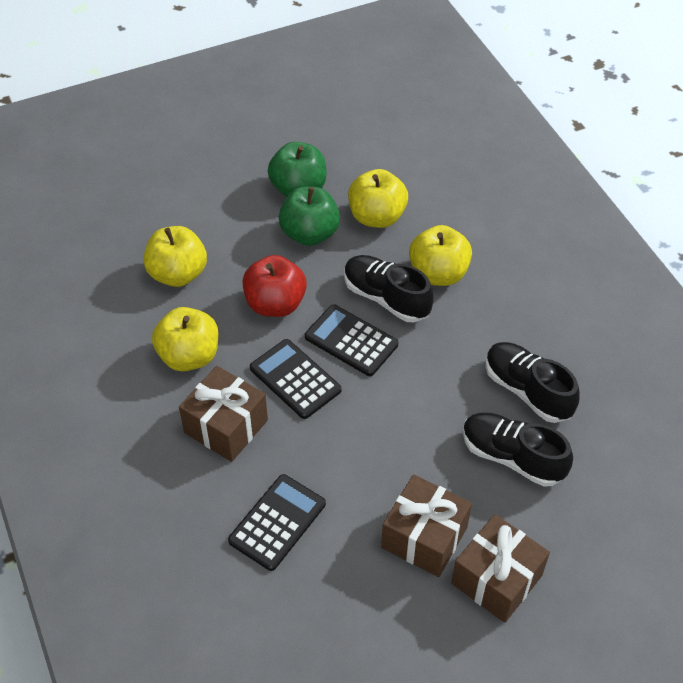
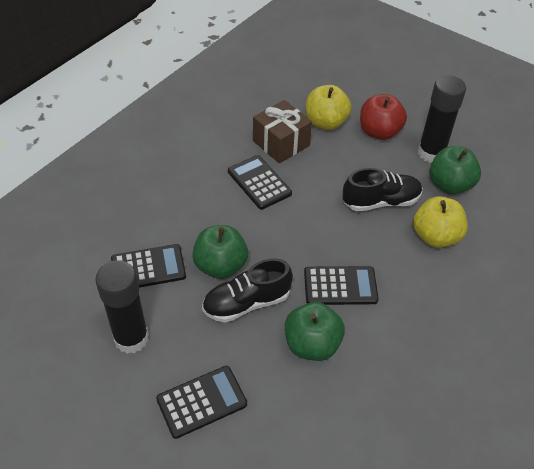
black calculator: [228,474,326,571] [250,339,342,419] [305,304,398,376] = 3 -> [111,244,186,288] [156,366,247,439] [228,155,292,210] [304,266,379,305] = 4
black glue stick: none = 0 -> [95,260,149,354] [418,75,466,163] = 2
black shoe: [345,255,434,322] [463,413,573,487] [486,342,580,423] = 3 -> [202,258,293,323] [343,168,422,212] = 2
brown gift: [179,366,268,462] [381,474,472,577] [451,514,550,623] = 3 -> [253,100,312,163] = 1
green apple: [268,142,326,197] [279,187,340,246] = 2 -> [192,225,248,279] [285,302,345,361] [430,146,481,195] = 3
yellow apple: [144,226,207,287] [152,307,219,371] [348,169,408,228] [409,225,472,286] = 4 -> [306,85,352,130] [413,196,468,248] = 2

